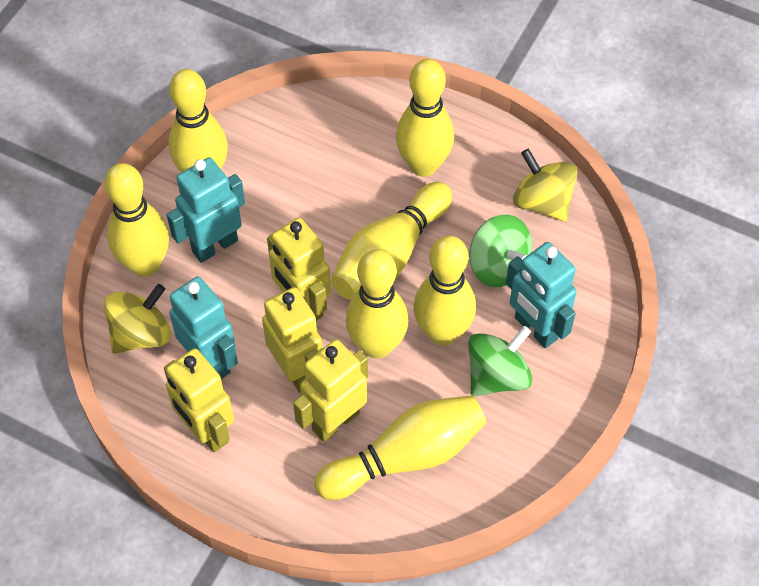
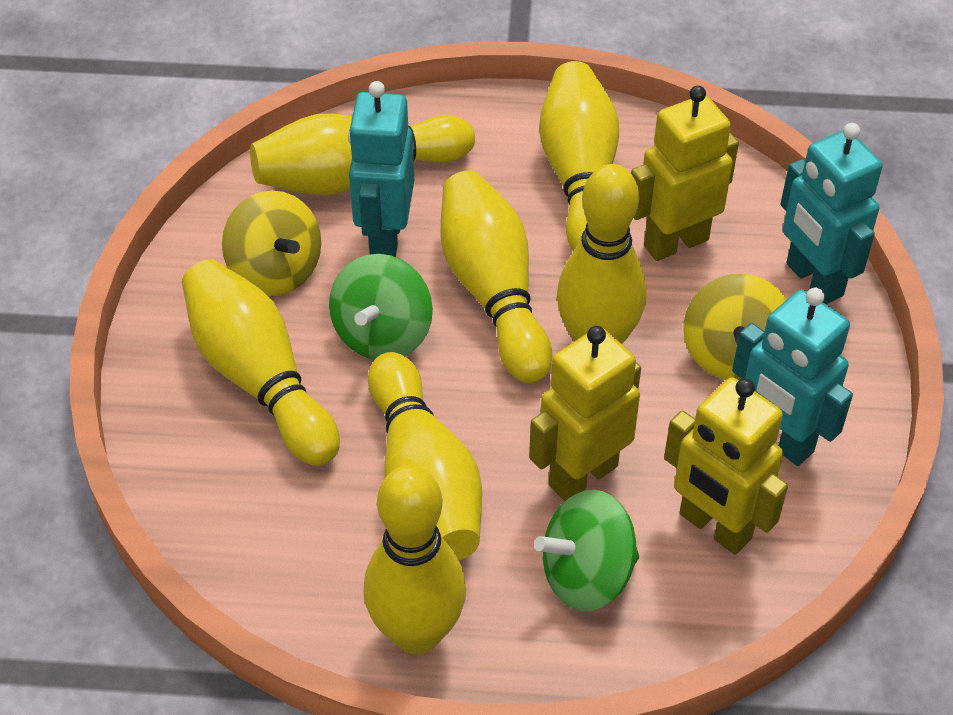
yellow robot: [164,348,234,452] [262,287,323,393] [267,218,331,321] [293,339,368,442] = 4 -> [529,326,641,501] [631,86,739,261] [664,377,788,555] = 3

